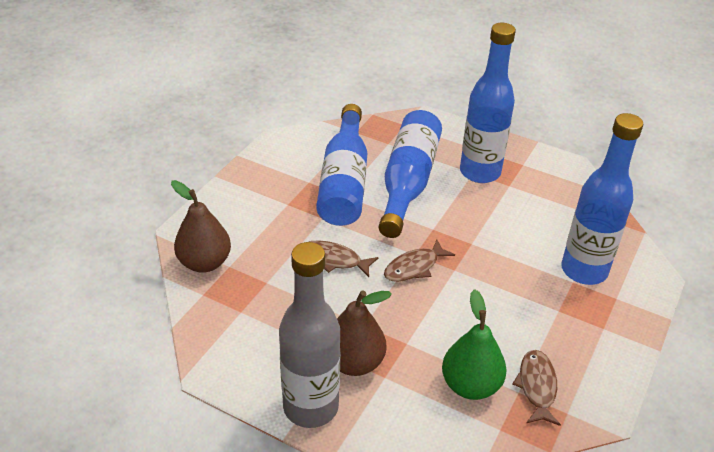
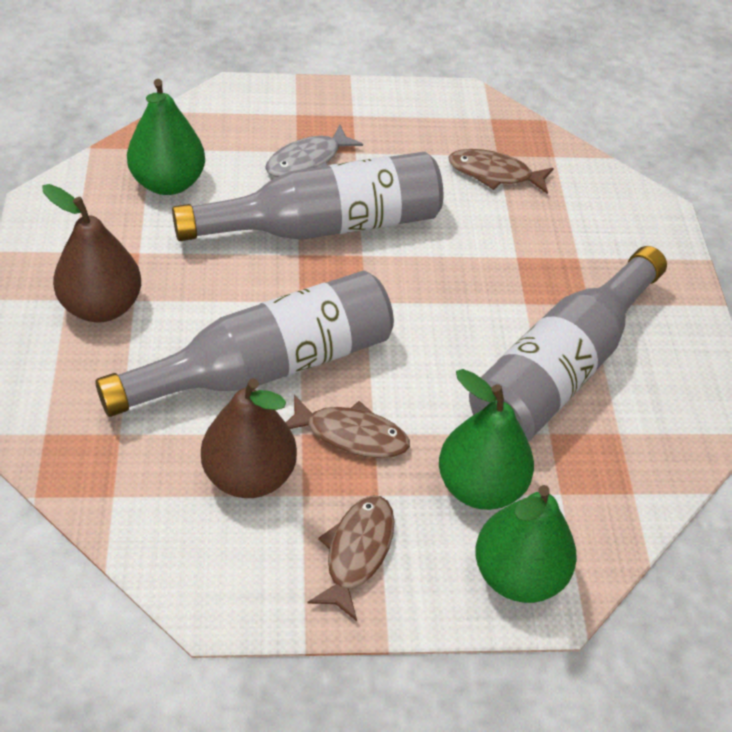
blue bottle: [316,104,367,226] [379,110,442,238] [460,23,516,183] [561,113,644,285] = 4 -> none = 0
green pear: [442,289,507,400] = 1 -> [127,79,205,195] [439,369,534,510] [475,485,577,603] = 3
grey bottle: [279,242,340,428] = 1 -> [95,271,394,417] [172,152,444,241] [469,246,667,442] = 3
grey fish: none = 0 -> [265,125,363,177] = 1

